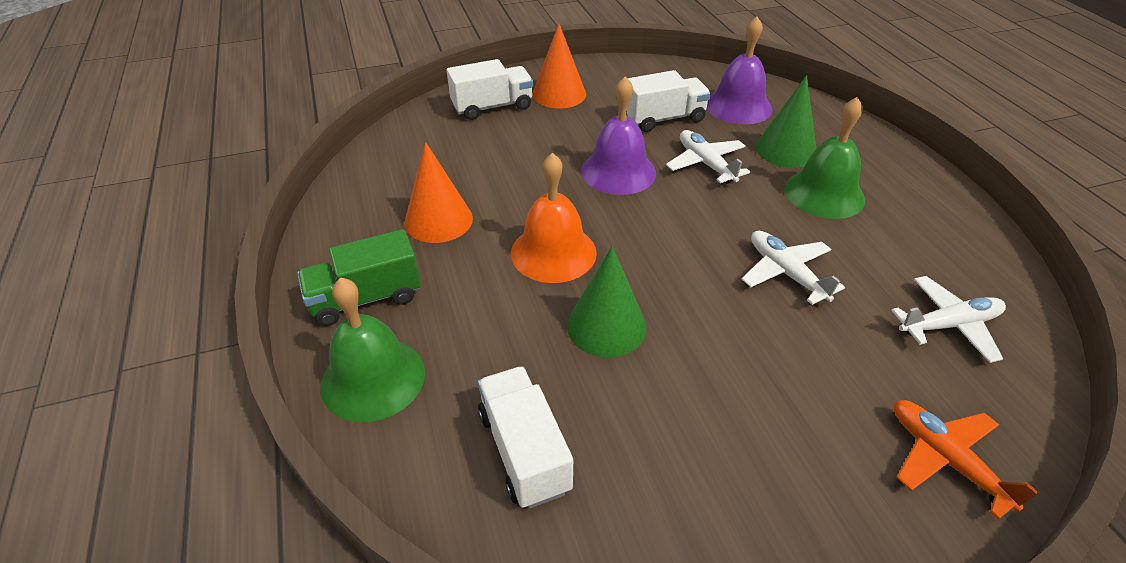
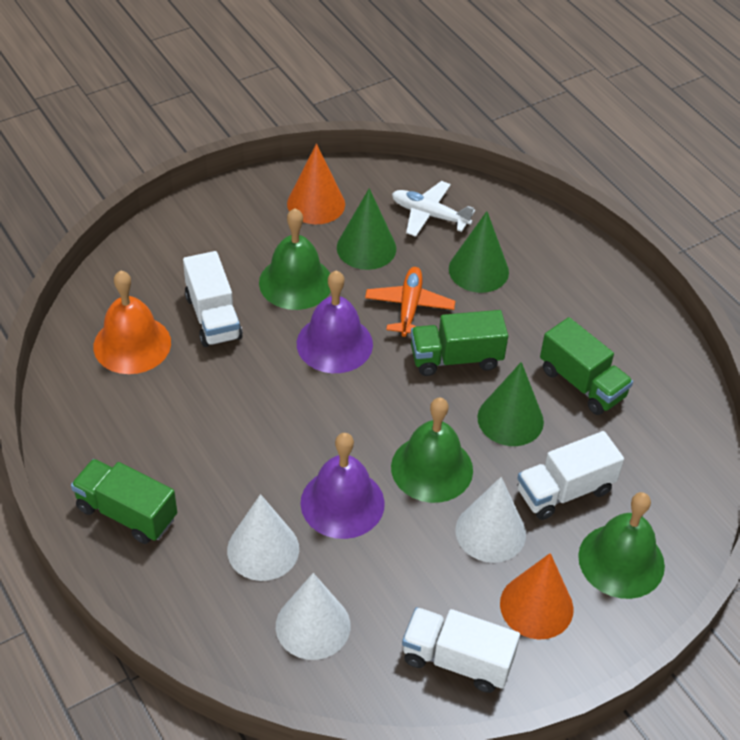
green bell: [321,277,425,422] [784,97,865,219] = 2 -> [259,208,331,310] [391,398,473,503] [578,492,665,599] = 3
green cone: [567,246,647,358] [756,75,816,168] = 2 -> [337,188,396,270] [449,211,509,293] [477,362,544,446] = 3
green truck: [297,229,421,326] = 1 -> [71,459,177,544] [411,310,508,376] [540,317,633,415] = 3
white cone: none = 0 -> [227,494,299,581] [276,573,350,660] [455,477,526,563] = 3
white plane: [666,130,750,184] [742,231,845,305] [891,276,1006,363] = 3 -> [392,181,475,237] = 1

